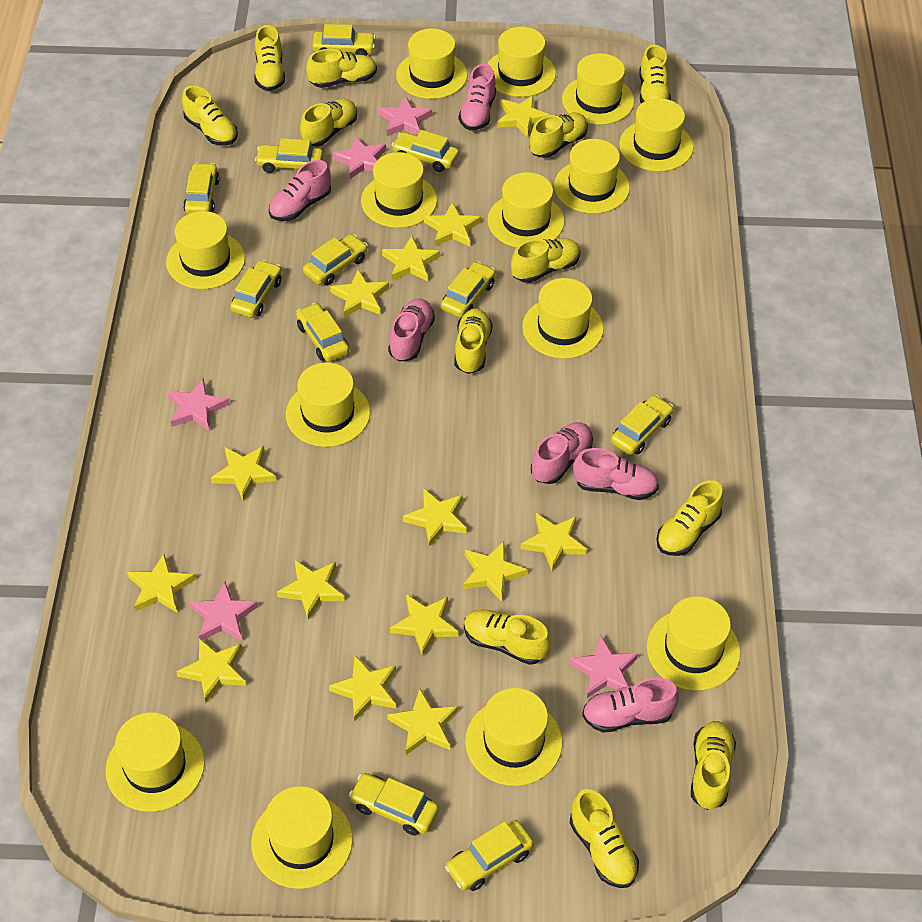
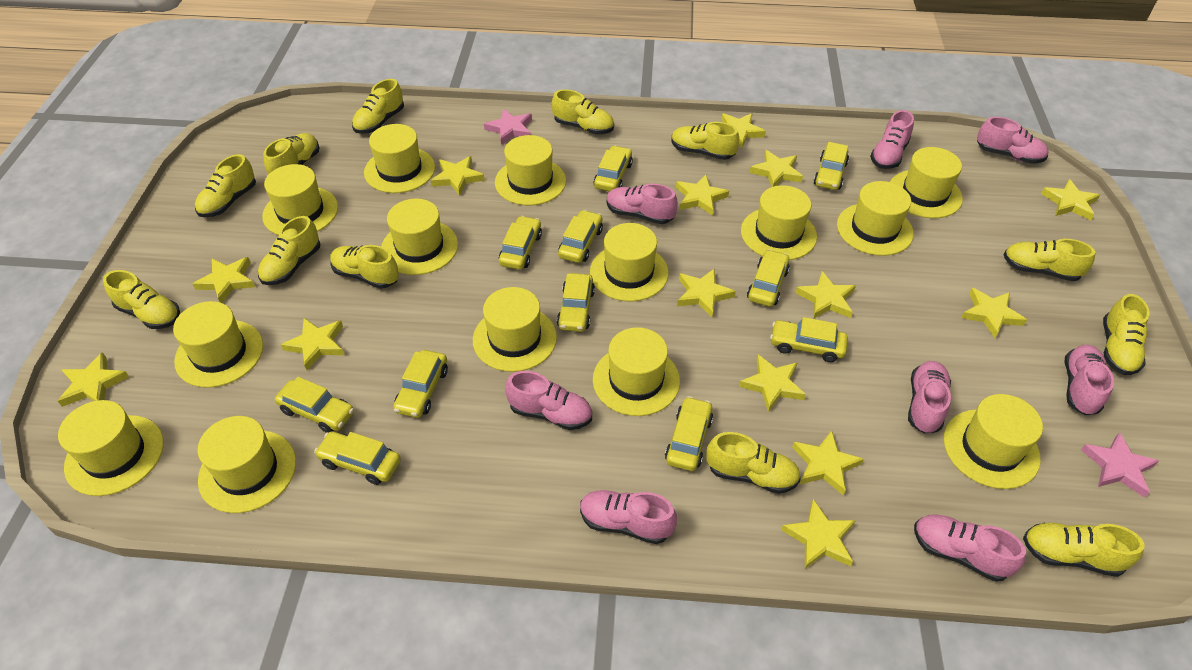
pink shoe: [269,160,331,221] [388,298,435,362] [459,64,496,130] [531,422,593,484] [573,448,659,500] [582,677,679,733] = 6 -> [505,371,592,430] [580,490,677,544] [606,183,678,224] [870,110,914,169] [908,361,951,434] [914,514,1026,582] [977,117,1048,164] [1064,345,1114,415] = 8
pink star: [168,378,230,432] [189,582,258,641] [332,136,386,179] [378,97,432,136] [569,635,638,698] = 5 -> [484,109,532,145] [1081,432,1159,498] = 2

